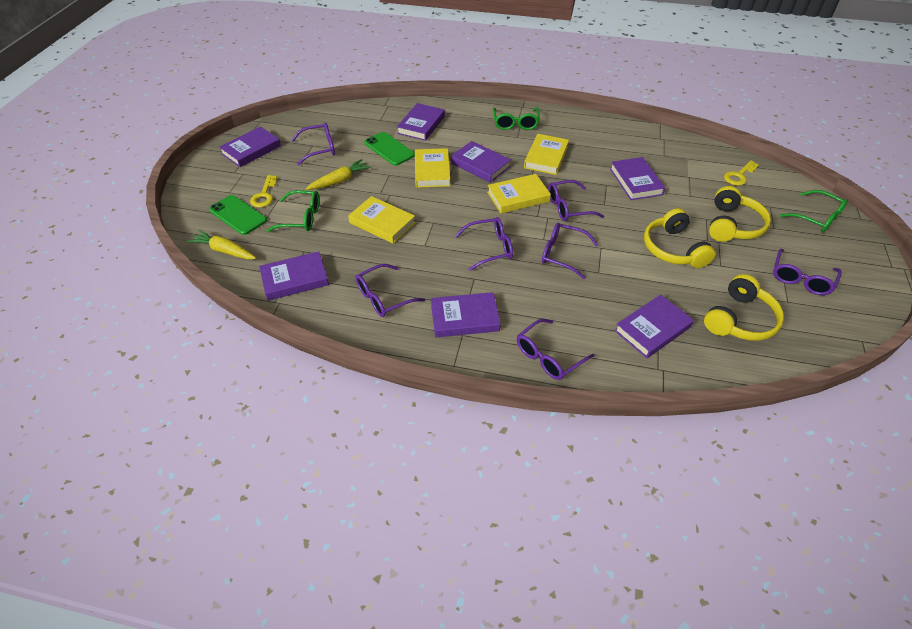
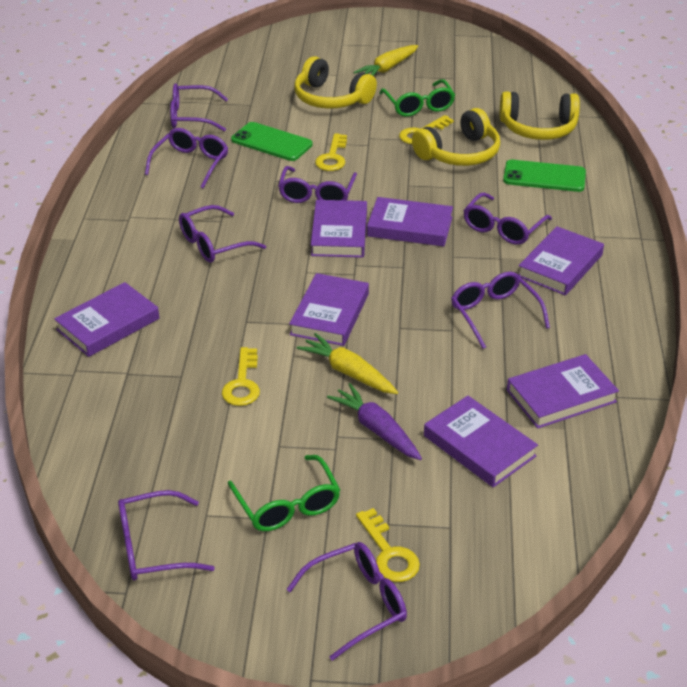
green glasses: [266,190,320,232] [493,107,539,130] [780,190,848,233] = 3 -> [228,455,340,531] [380,79,455,117] = 2
purple carrot: none = 0 -> [327,383,422,460] = 1
purple glasses: [292,122,335,165] [355,264,425,317] [455,217,513,271] [517,319,595,380] [542,223,598,279] [548,180,604,221] [773,249,842,295] = 7 -> [118,490,215,581] [145,128,228,188] [170,83,228,131] [179,205,266,263] [278,166,357,203] [286,542,407,661] [451,272,550,349] [463,192,552,245] = 8
yellow book: [348,196,415,244] [415,148,450,188] [487,174,551,213] [524,134,569,175] = 4 -> none = 0
yellow key: [250,175,277,208] [724,161,759,186] = 2 -> [222,347,260,406] [315,133,347,171] [356,508,420,582] [399,115,454,144] = 4

